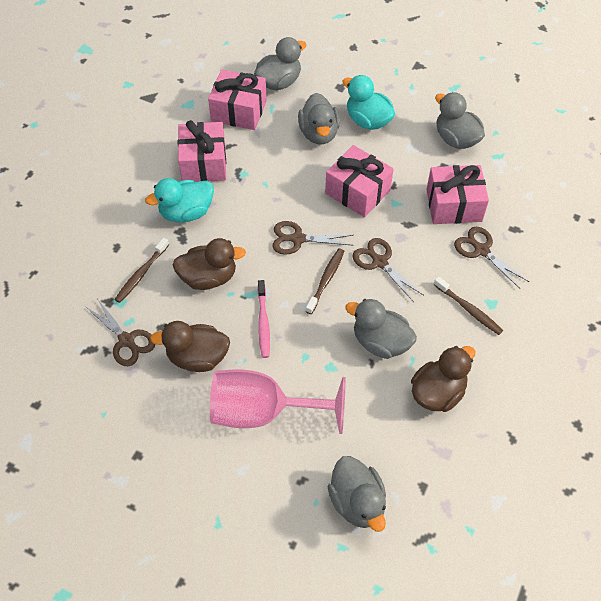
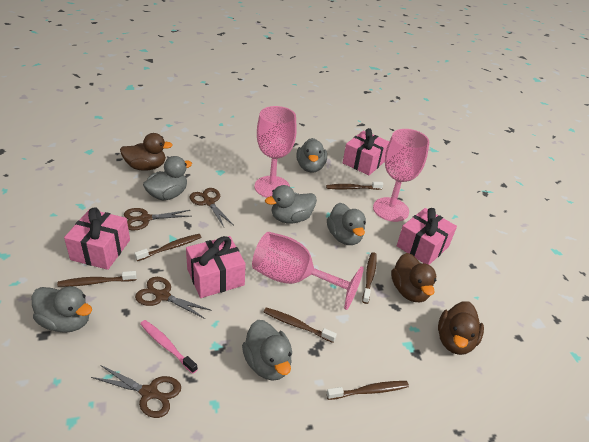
brown toothbrush: [115,238,169,303] [305,248,344,314] [434,276,503,335] = 3 -> [57,271,137,287] [135,234,201,261] [264,307,337,343] [326,182,383,190] [327,381,409,400] [362,252,377,304] = 6
grey duck: [254,37,307,90] [298,93,340,145] [328,456,386,532] [345,299,417,359] [435,92,485,149] = 5 -> [31,286,92,333] [143,156,192,201] [242,320,292,381] [265,185,317,223] [296,138,327,173] [327,203,366,245] = 6
pink goblet: [210,369,346,434] = 1 -> [252,232,364,310] [255,106,297,198] [373,129,429,222] = 3
turquoise duck: [145,178,214,222] [342,75,395,130] = 2 -> none = 0

